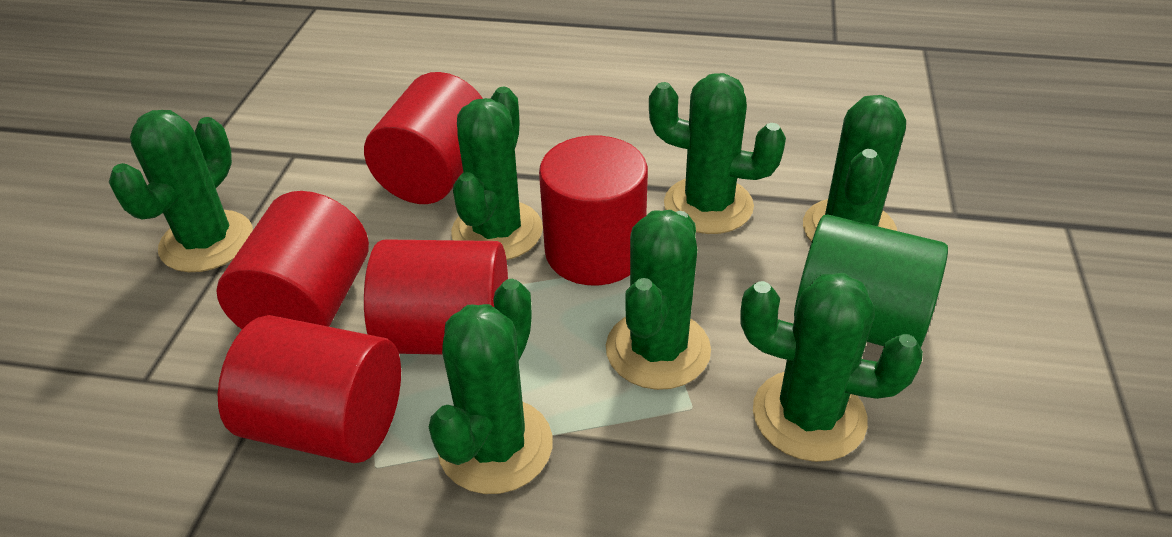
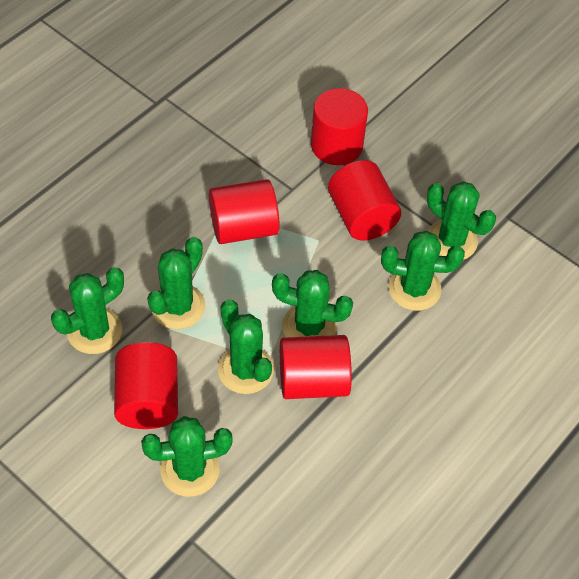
green cylinder: [794,215,948,348] = 1 -> none = 0

